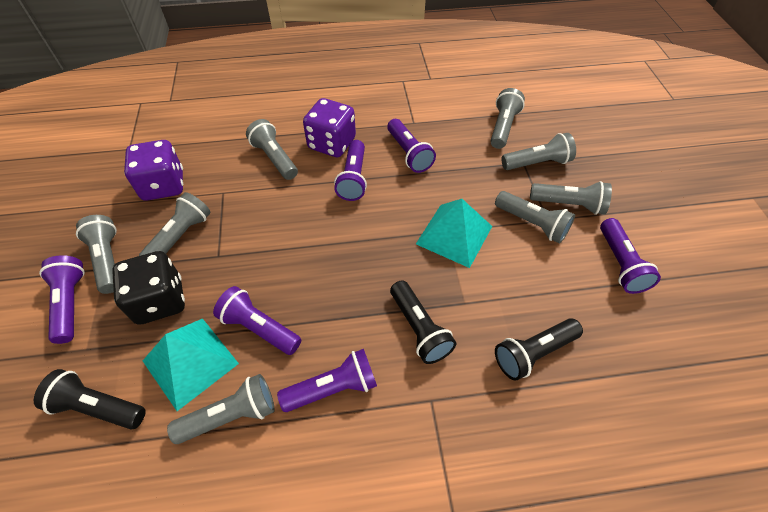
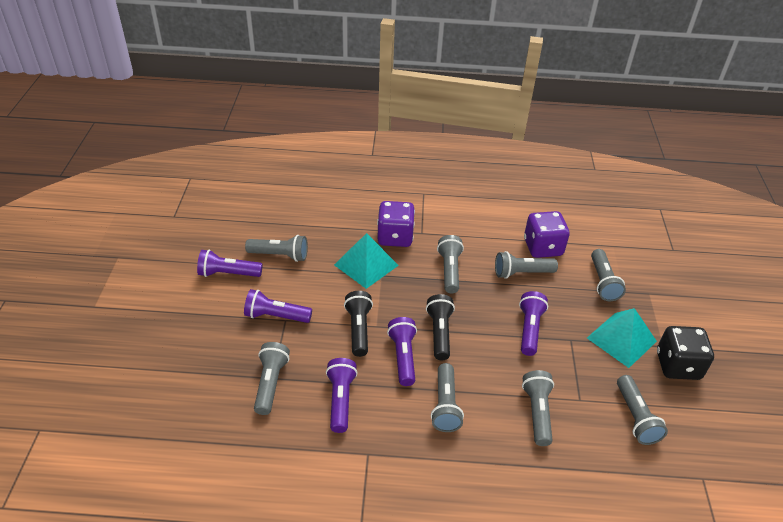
black flashlight: [34,369,146,429] [390,280,456,364] [495,318,583,381] = 3 -> [344,291,373,357] [426,294,455,360] = 2
purple flashlight: [39,255,85,344] [213,286,301,355] [277,349,377,412] [334,140,367,201] [387,119,436,173] [600,218,661,294] = 6 -> [197,249,263,277] [244,289,312,323] [326,358,358,433] [387,317,417,386] [519,291,548,356] = 5

